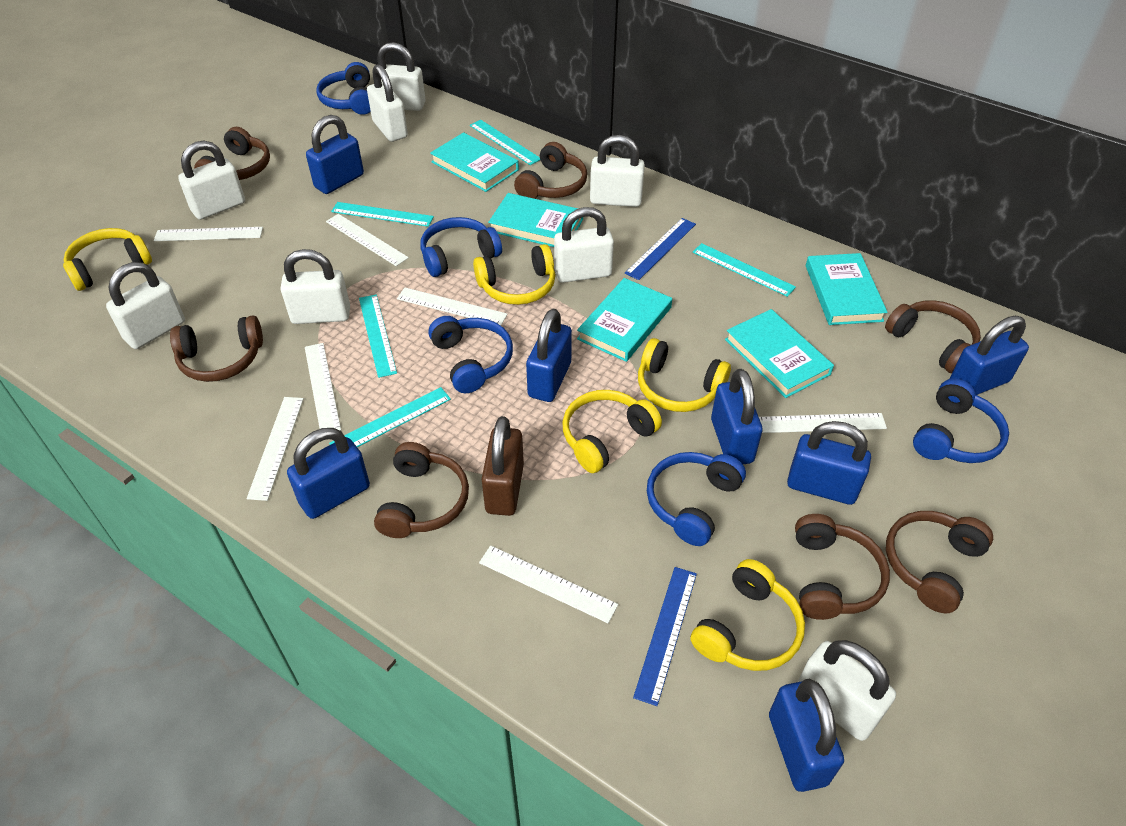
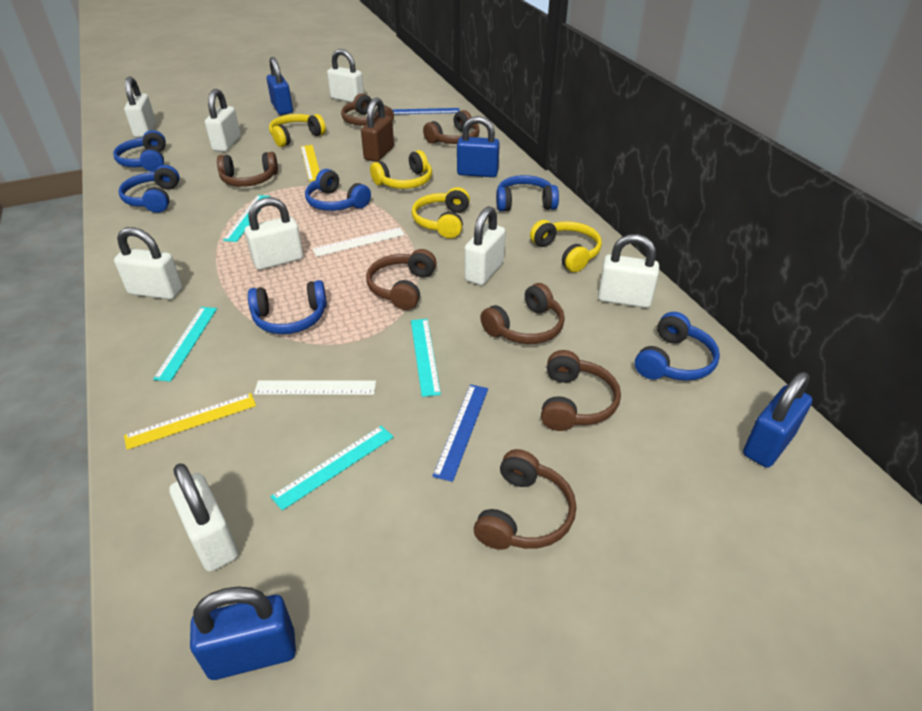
blue headphones: [316,62,371,115] [420,217,502,277] [428,316,513,393] [647,452,746,546] [913,378,1009,463] = 5 -> [113,130,166,172] [118,165,180,213] [248,280,327,334] [305,169,371,211] [496,175,559,212] [635,312,720,381] = 6
blue padlock: [287,428,370,519] [306,115,364,194] [526,309,572,402] [711,369,762,464] [769,679,844,792] [787,421,871,505] [949,316,1029,395] = 7 -> [190,587,296,680] [267,57,293,115] [457,116,500,177] [743,372,812,468] = 4
turquoise book: [430,132,519,192] [488,193,583,247] [577,278,672,362] [725,309,834,398] [806,253,887,325] = 5 -> none = 0
turquoise ruler: [329,387,451,447] [331,202,434,227] [359,294,397,378] [470,120,540,165] [693,243,796,297] = 5 -> [153,307,217,382] [223,195,270,242] [270,426,394,511] [411,319,441,397] = 4
white ruler: [154,227,263,241] [247,397,304,501] [305,343,341,431] [326,214,409,266] [397,288,508,326] [479,545,618,623] [759,413,887,433] = 7 -> [254,380,376,395] [312,227,405,257] = 2
yellow headphones: [63,228,152,291] [473,244,555,305] [562,390,662,473] [638,338,731,412] [691,559,805,671] = 5 -> [269,114,326,147] [370,150,432,189] [412,187,470,238] [530,220,602,272] = 4
yellow ruler: none = 0 -> [124,393,256,450] [301,145,320,181] = 2

